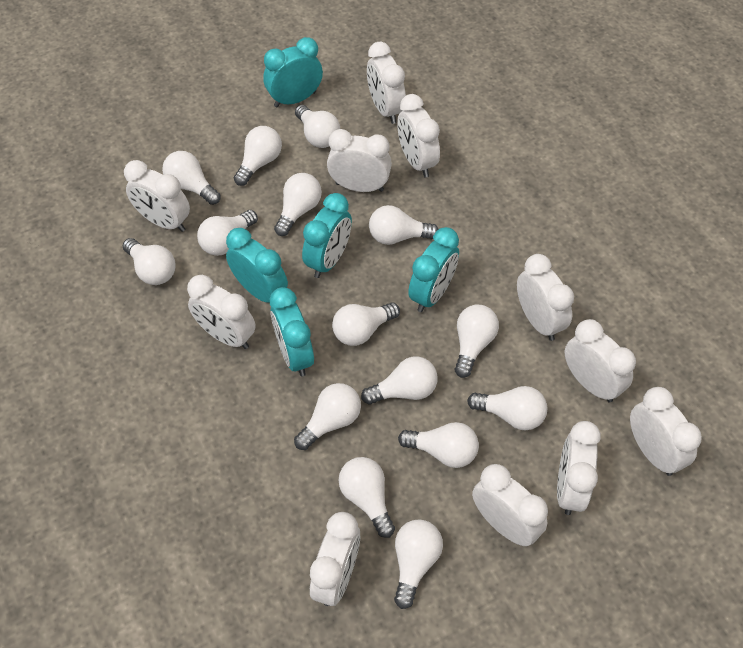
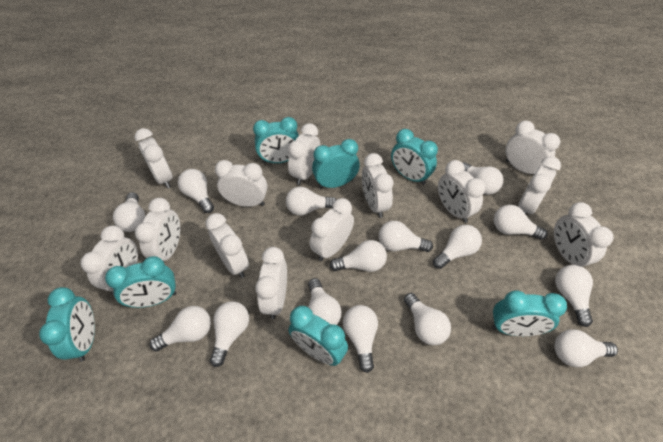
turquoise clock: [226,228,288,303] [263,37,323,107] [270,287,314,376] [302,193,352,278] [408,227,459,312] = 5 -> [39,287,95,362] [105,256,176,308] [253,117,299,163] [289,306,348,366] [312,139,360,189] [391,129,438,185] [492,291,567,336] = 7
white clock: [124,160,190,232] [187,275,256,349] [310,512,361,606] [327,129,392,192] [367,42,406,124] [397,94,440,178] [472,464,548,546] [517,254,574,341] [557,421,601,515] [565,319,636,402] [630,387,702,476] = 11 -> [80,225,138,295] [134,128,173,189] [135,198,180,262] [205,213,249,278] [215,160,267,207] [255,247,287,319] [288,123,320,185] [310,198,354,261] [362,153,394,218] [438,160,485,223] [506,121,560,174] [518,156,561,214] [554,202,614,267] = 13

